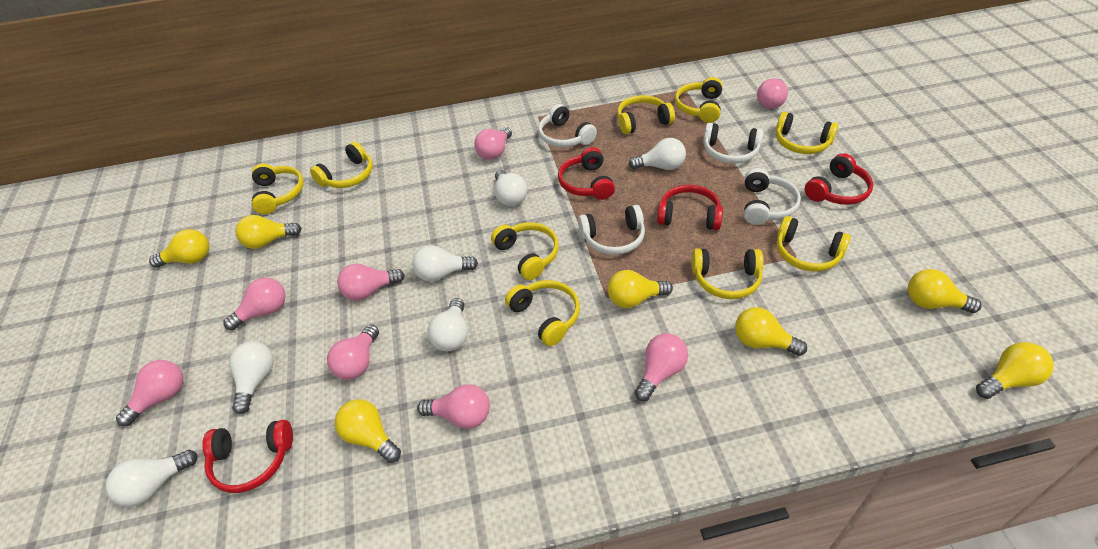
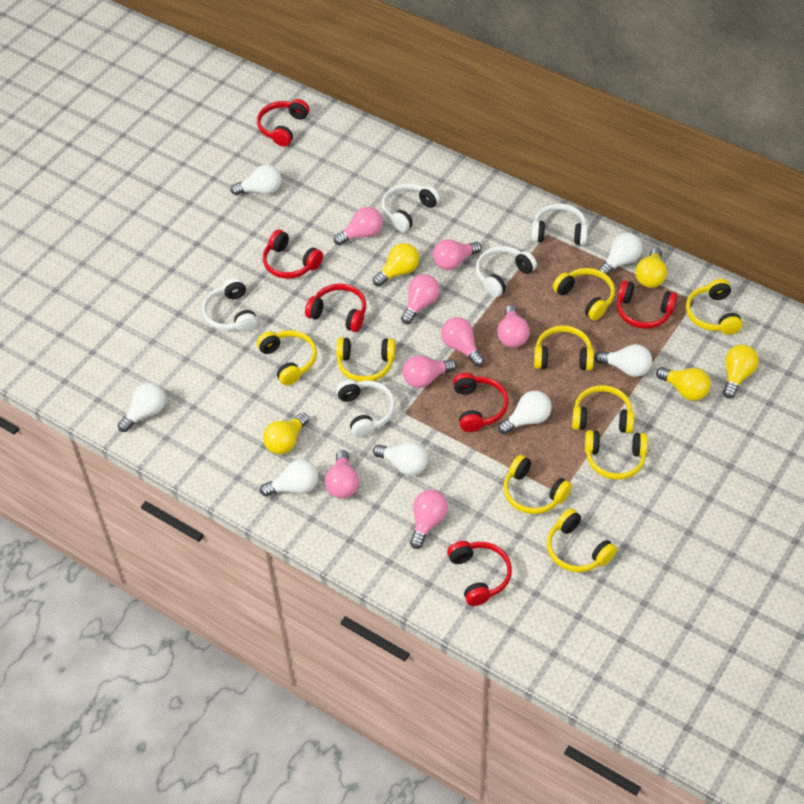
red headphones: [202,420,293,493] [558,147,615,200] [657,185,723,230] [805,153,873,205] = 4 -> [257,99,310,147] [263,230,323,279] [305,284,366,332] [447,541,512,606] [453,373,508,432] [617,280,678,329] = 6
white headphones: [538,104,597,147] [578,205,645,255] [703,123,764,164] [744,168,801,225] = 4 -> [202,278,258,332] [336,379,395,438] [382,183,440,232] [476,246,537,297] [531,204,588,245] = 5
white light bulb: [106,450,198,507] [229,341,274,414] [412,245,478,282] [427,298,468,351] [494,170,527,206] [629,138,686,170] = 6 -> [118,383,166,432] [231,165,281,195] [260,459,318,496] [373,442,428,476] [498,391,552,434] [595,344,652,377] [598,232,643,275] = 7
yellow light bulb: [149,229,209,268] [236,215,302,249] [335,399,401,463] [608,270,673,308] [735,307,807,356] [908,269,982,313] [976,342,1054,399] = 7 -> [263,413,309,454] [373,243,419,287] [635,248,667,288] [656,367,711,401] [723,344,759,399] = 5

